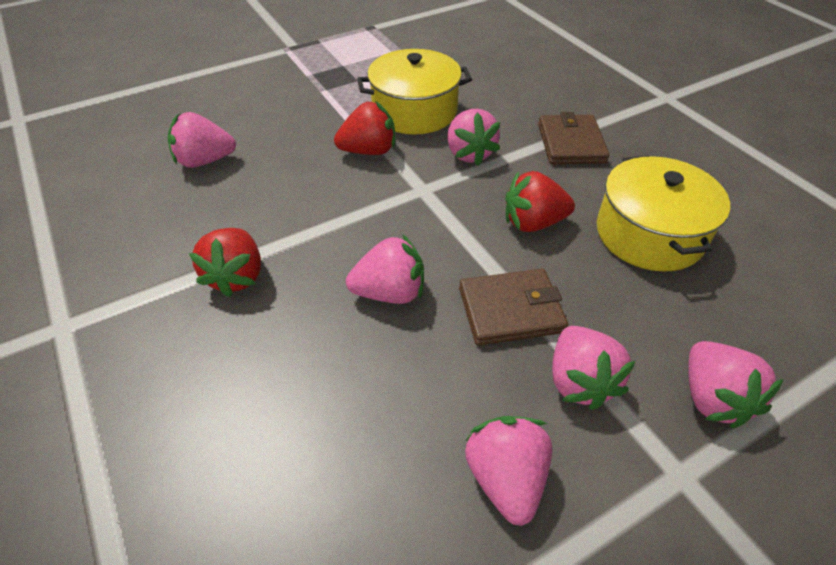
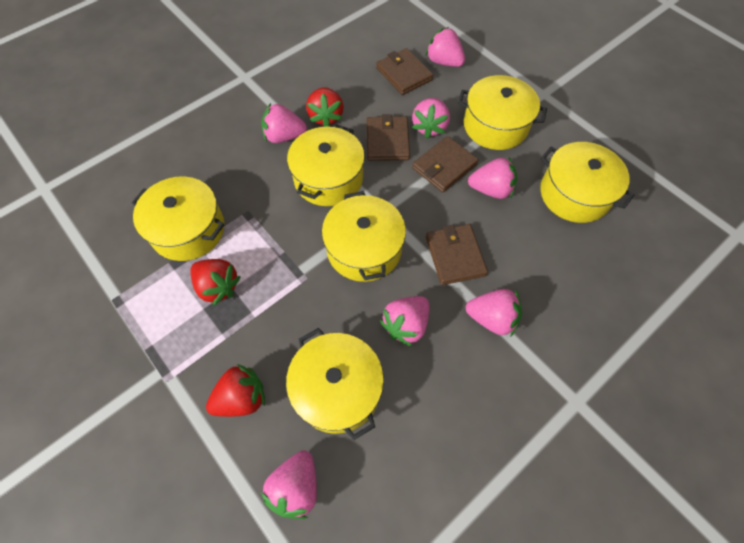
brown wallet: [459,269,568,346] [538,112,610,164] = 2 -> [367,114,410,161] [376,48,433,95] [412,136,479,193] [426,224,488,285] = 4
pink strawberry: [168,112,236,168] [346,234,424,304] [447,109,500,166] [465,416,552,526] [552,326,635,410] [688,341,784,428] = 6 -> [261,103,307,143] [261,450,317,519] [380,296,429,347] [412,98,450,139] [426,27,465,67] [466,289,522,336] [468,157,517,199] = 7
yellow pot: [357,49,472,134] [597,155,730,272] = 2 -> [132,176,224,261] [286,328,384,440] [287,125,365,206] [322,191,406,282] [458,75,547,150] [540,142,634,223] = 6

